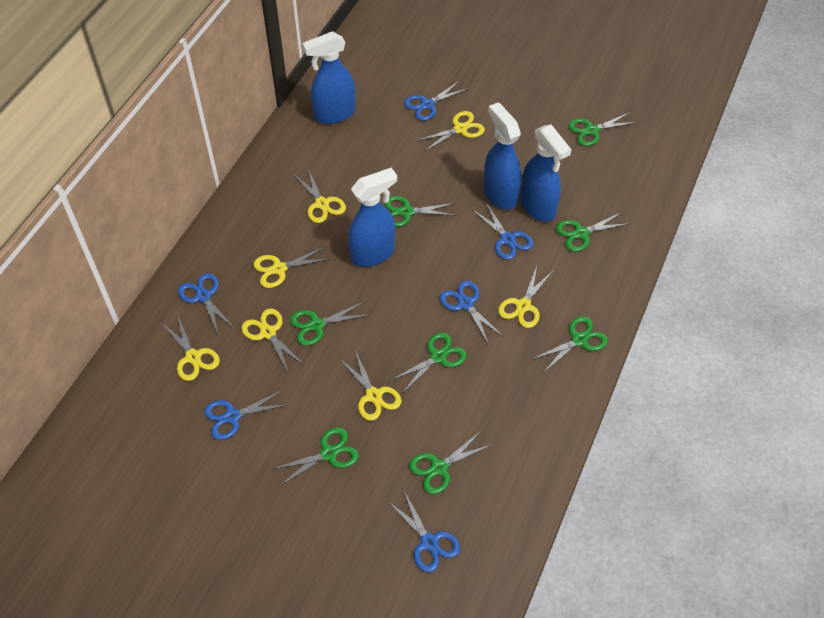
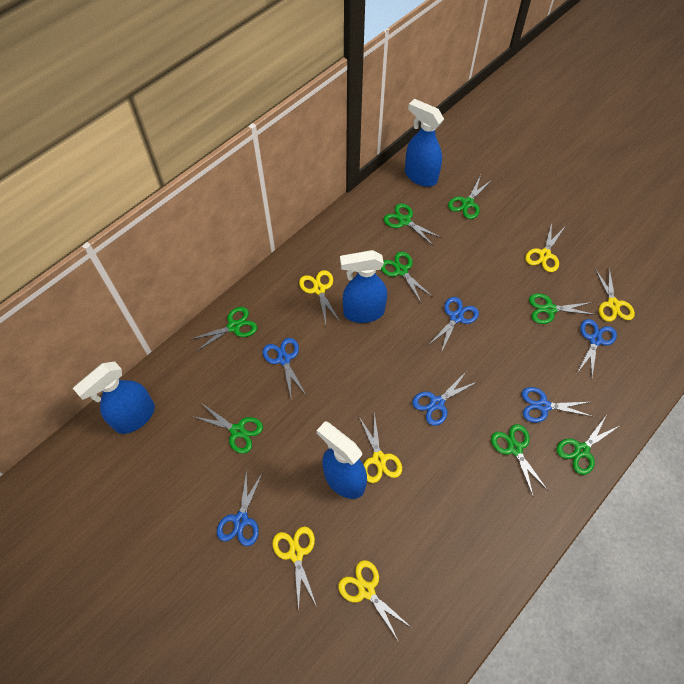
yellow scissors: [163,314,220,381] [241,308,304,374] [253,247,329,288] [294,169,346,223] [339,350,402,421] [417,111,485,151] [498,266,553,328] = 7 -> [272,526,317,612] [299,270,340,324] [338,560,412,642] [359,412,402,483] [525,222,565,272] [595,267,635,322] = 6

